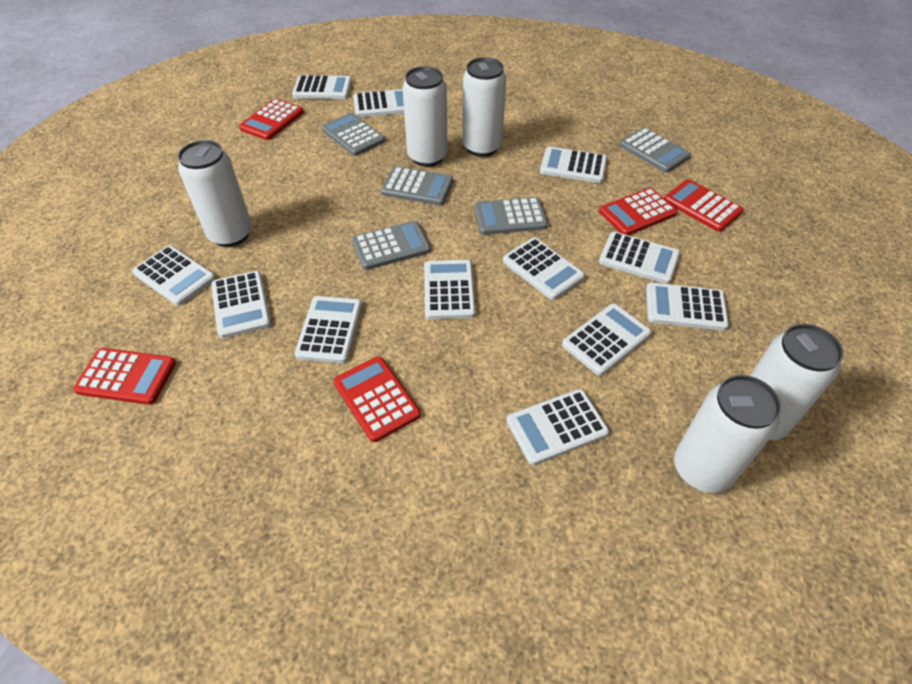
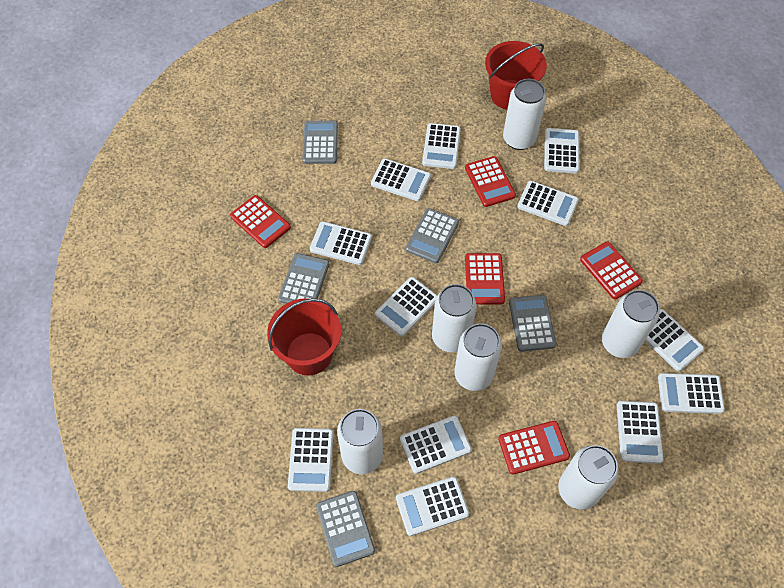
red bucket: none = 0 -> [267,298,341,376] [485,41,547,110] = 2
white can: [178,140,252,247] [403,66,448,167] [462,57,507,157] [674,375,781,493] [750,324,844,440] = 5 -> [337,409,383,474] [432,284,477,352] [454,323,502,391] [503,79,546,150] [558,445,618,510] [602,290,660,358] = 6

